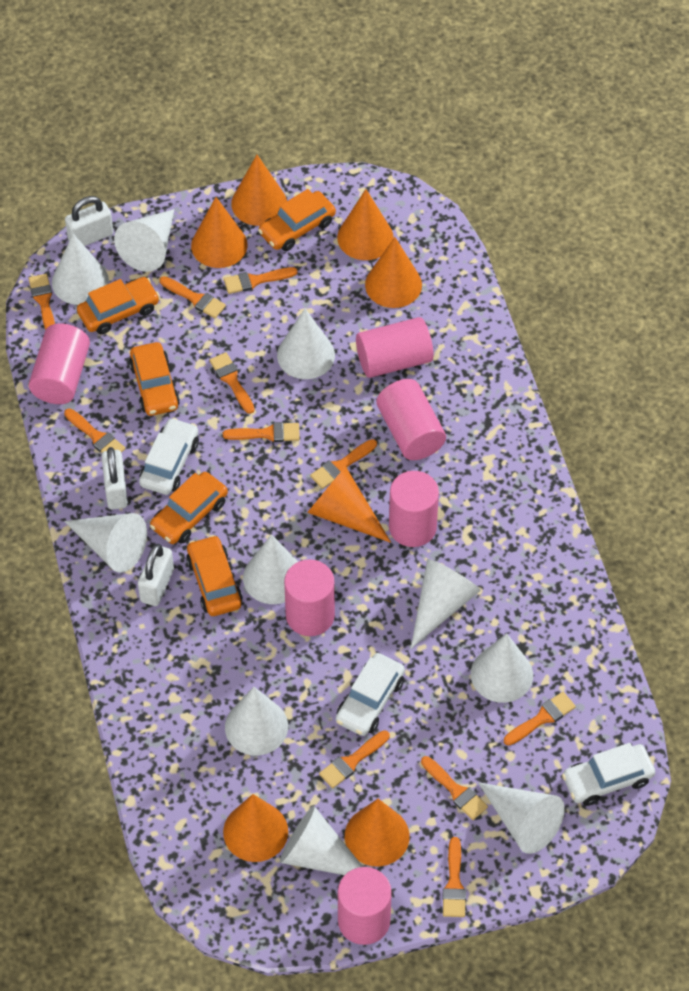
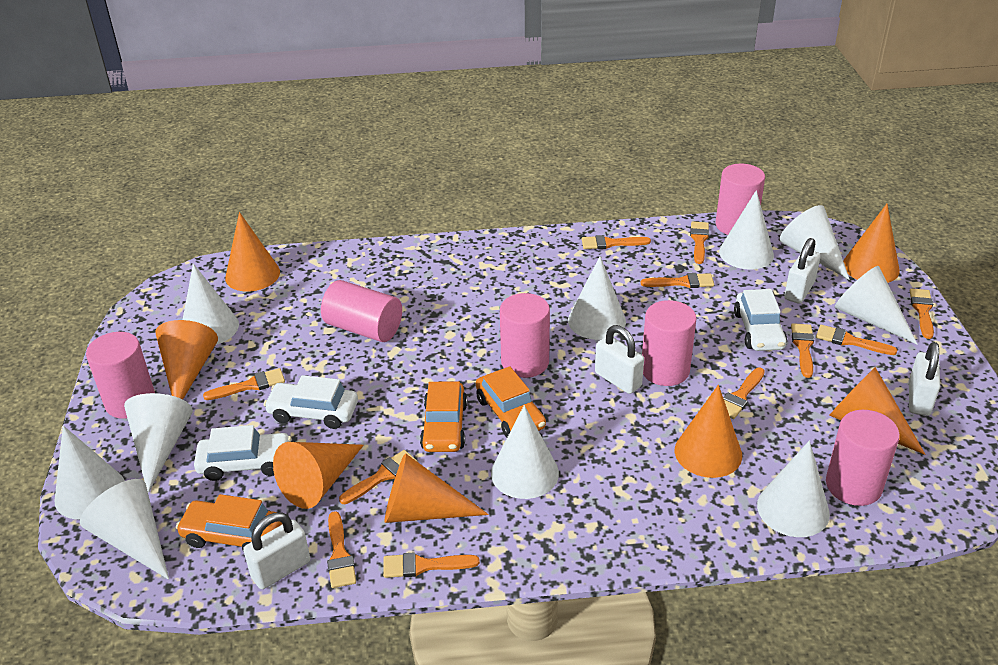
orange car: [77,277,160,334] [129,342,180,416] [150,472,228,544] [186,535,243,616] [258,189,336,251] = 5 -> [176,494,282,552] [420,382,467,452] [476,366,546,437] = 3
white padlock: [65,196,114,246] [102,447,128,510] [138,544,174,606] = 3 -> [243,512,310,589] [595,325,644,394] [784,238,820,304] [909,342,940,416] = 4

